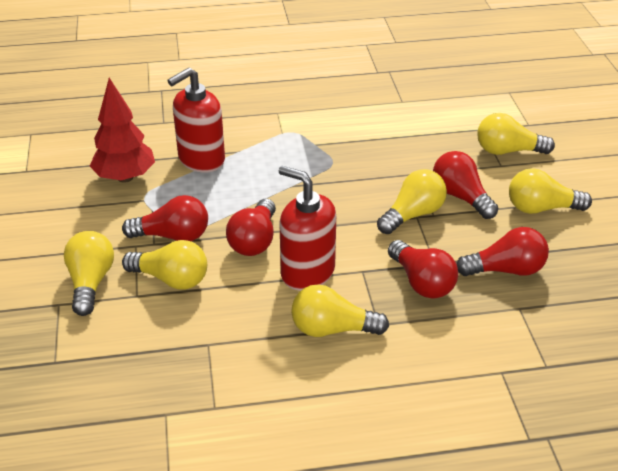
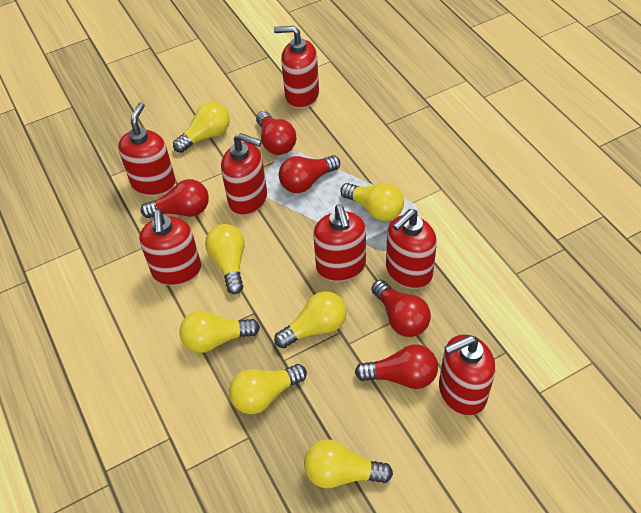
red soap dispenser: [167,68,225,173] [279,166,336,291] = 2 -> [118,102,176,196] [139,210,201,286] [221,133,267,216] [274,26,319,109] [313,205,366,282] [386,209,437,289] [439,335,495,416] = 7
red tree: [90,78,155,183] = 1 -> none = 0
yellow light bulb: [64,231,114,316] [122,240,207,290] [291,284,389,337] [377,169,447,234] [477,113,555,155] [509,168,592,214] = 6 -> [173,102,230,153] [180,310,260,353] [205,224,245,294] [229,364,307,414] [274,291,347,348] [304,439,393,488] [340,183,404,221] = 7

